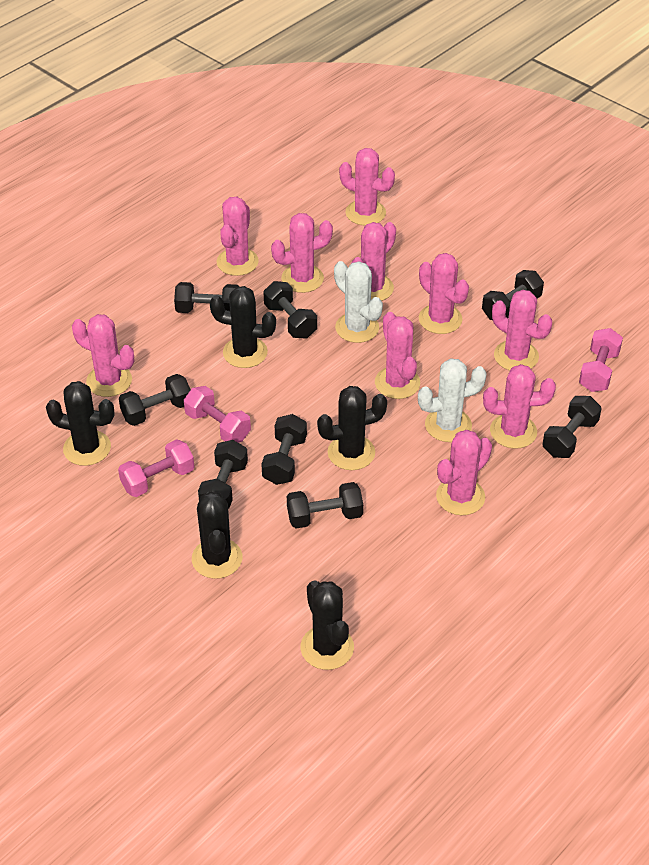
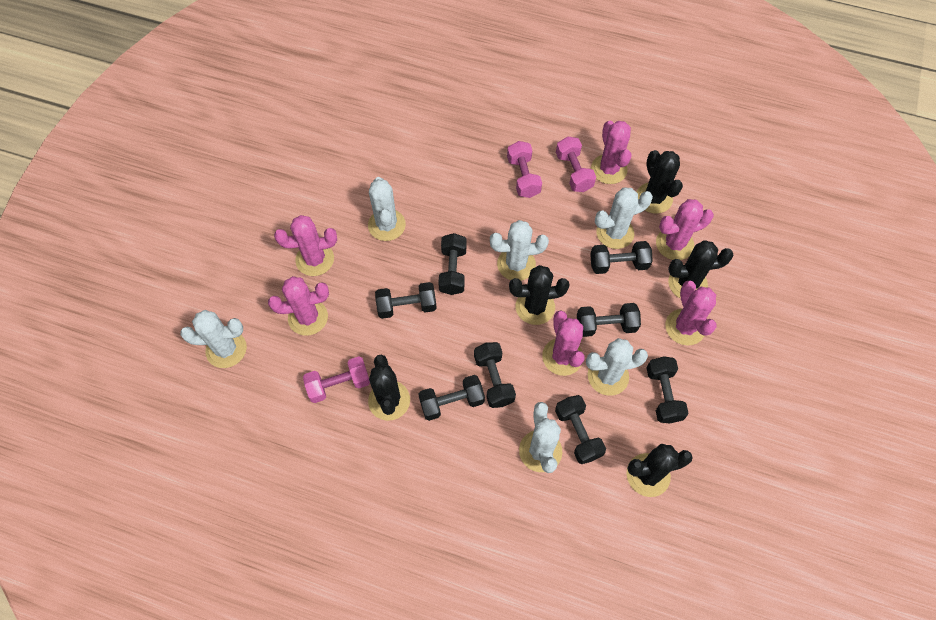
pink cactus: [72,314,134,397] [217,197,259,276] [271,213,333,293] [339,148,395,226] [351,222,396,301] [375,312,420,399] [419,253,469,334] [436,430,492,515] [483,364,556,449] [492,290,552,371] = 10 -> [268,276,329,336] [274,215,337,276] [542,310,584,376] [591,121,631,184] [656,199,714,260] [665,280,717,346] = 6
white cactus: [334,261,383,343] [418,358,487,442] = 2 -> [180,310,247,368] [368,177,406,241] [490,220,549,281] [519,402,562,473] [586,338,648,396] [595,188,653,249] = 6

